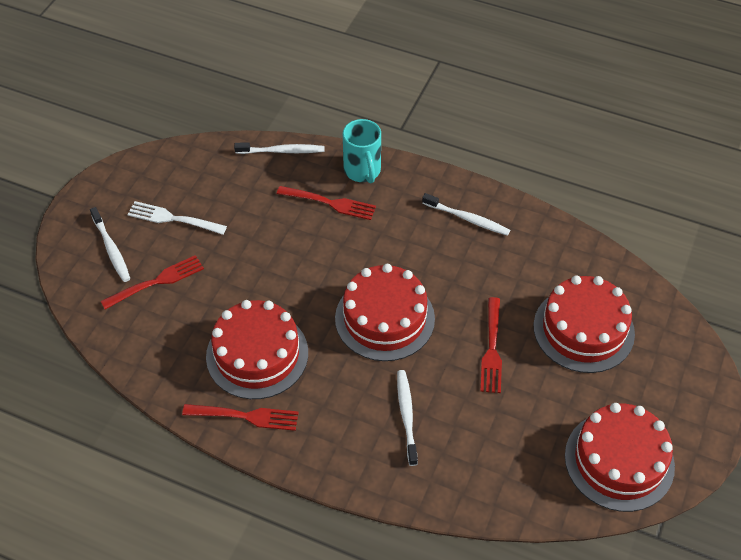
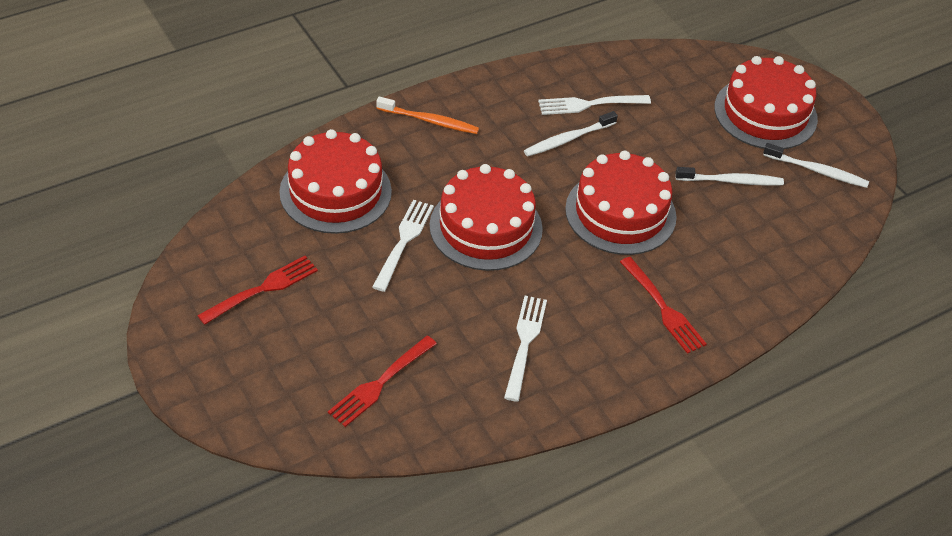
orange toothbrush: none = 0 -> [376,97,479,134] = 1
red fork: [100,255,204,309] [182,404,299,431] [277,186,376,220] [480,297,502,393] = 4 -> [197,256,318,325] [328,336,437,427] [620,257,707,354] = 3
turquoise mug: [343,119,381,184] = 1 -> none = 0
white fork: [127,201,227,235] = 1 -> [372,200,434,292] [504,296,547,402] [538,95,651,115] = 3
white toothbrush: [90,207,130,282] [234,142,324,154] [397,370,418,466] [422,193,510,236] = 4 -> [524,111,618,157] [675,167,784,186] [763,143,869,188] = 3

